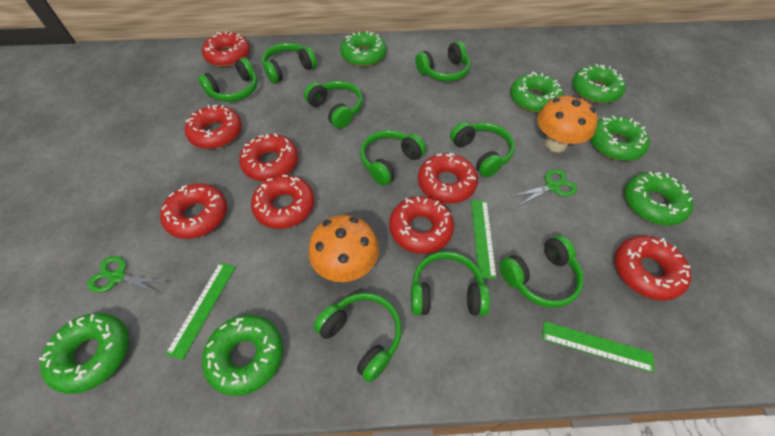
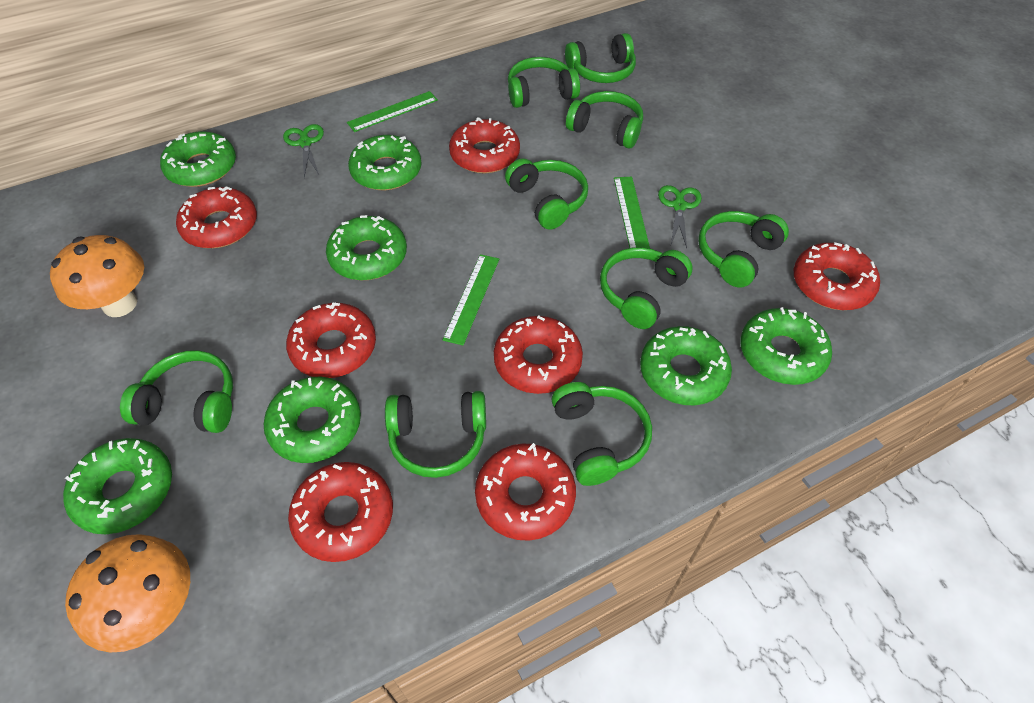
red donut: [160,183,227,239] [185,105,242,149] [202,31,250,67] [239,133,298,181] [251,175,314,229] [389,196,454,254] [418,153,478,203] [615,236,691,301] = 8 -> [176,186,257,248] [286,302,376,378] [288,462,393,562] [449,117,520,174] [475,443,576,541] [494,315,583,394] [794,242,880,310] = 7

